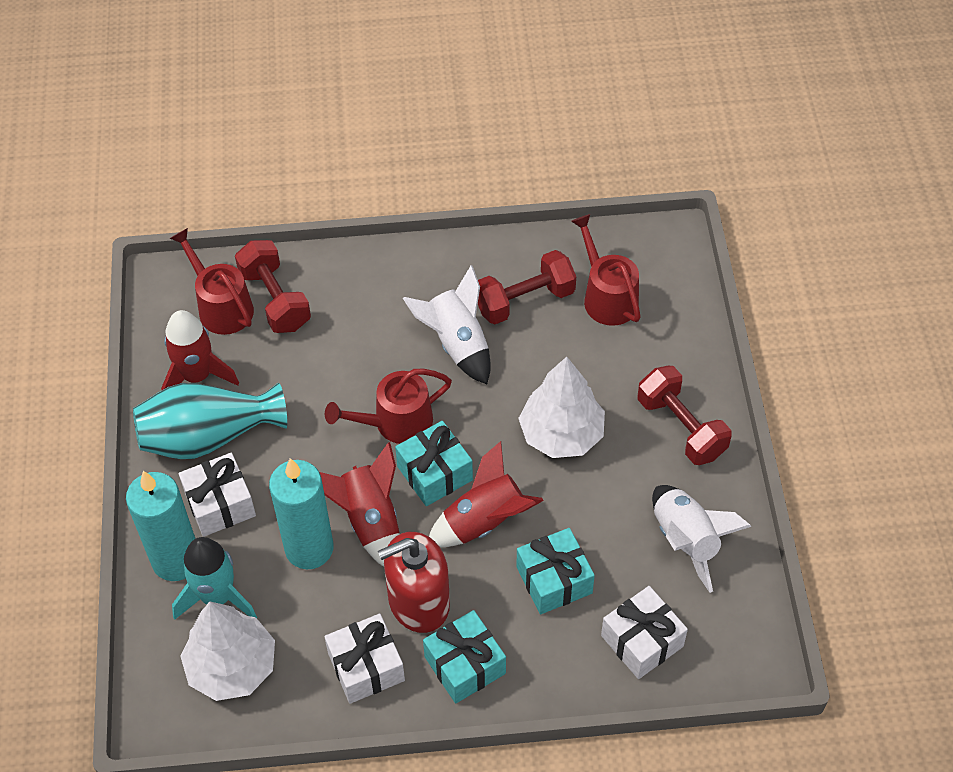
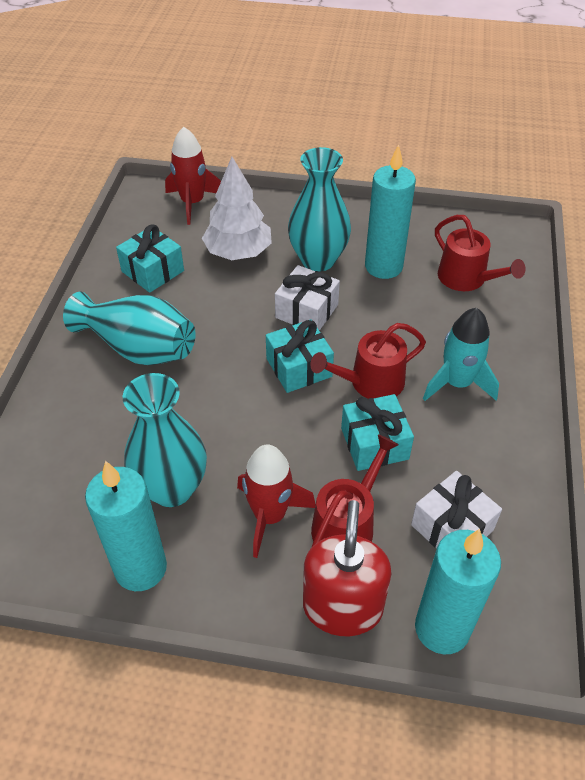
red dumbbell: [235,240,311,333] [478,250,576,324] [638,366,732,465] = 3 -> none = 0
red rocket: [161,310,239,390] [320,442,400,567] [429,441,544,547] = 3 -> [165,127,221,225] [237,444,316,558] = 2
turquoise candle: [126,471,196,581] [269,458,334,569] = 2 -> [85,461,167,591] [365,144,416,279] [415,529,501,654] = 3
turquoise vase: [133,383,287,459] = 1 -> [63,292,195,365] [123,373,207,507] [288,147,351,272] = 3
white gift: [179,453,256,537] [324,614,405,704] [601,586,688,679] = 3 -> [275,265,340,331] [411,471,502,549] = 2
white rocket: [403,265,491,384] [652,485,752,593] = 2 -> none = 0
white tree: [180,601,275,701] [518,357,605,458] = 2 -> [202,157,272,260] = 1

